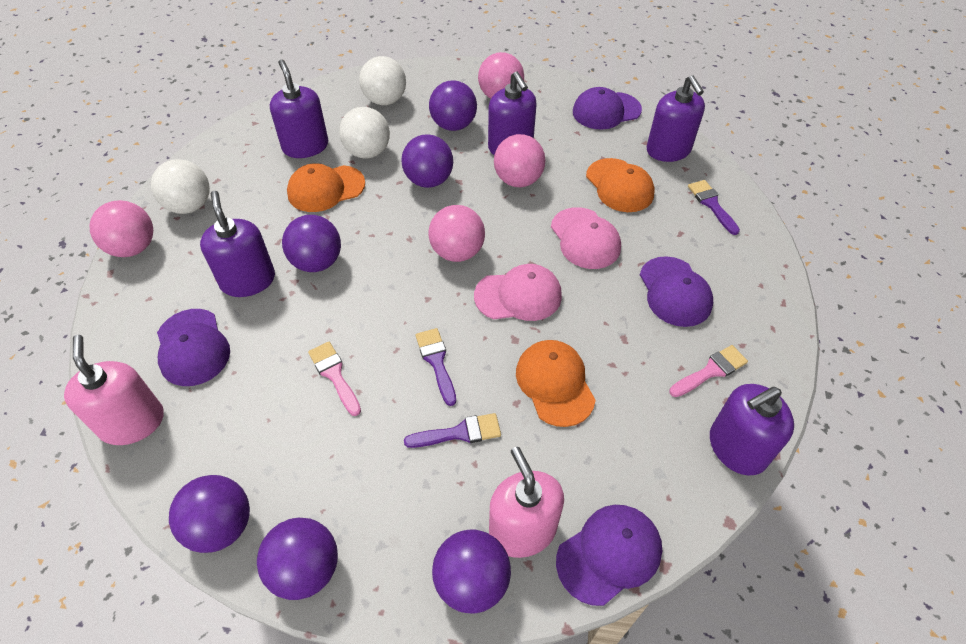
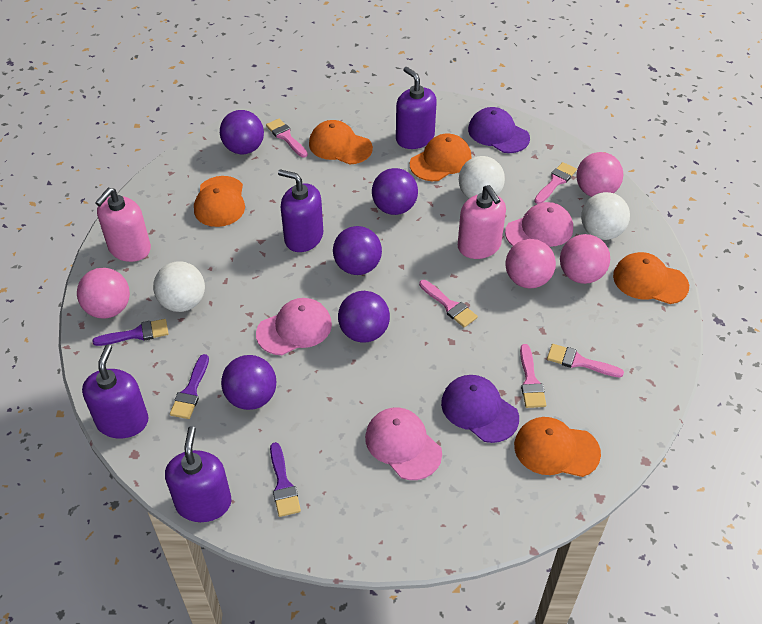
orange cap: [287,163,365,212] [516,340,596,427] [586,158,655,212] = 3 -> [194,176,245,227] [309,120,373,165] [410,133,472,181] [514,417,601,477] [613,252,689,304] = 5
pink brush: [308,342,361,416] [669,345,748,397] = 2 -> [266,118,308,158] [419,280,478,327] [520,344,546,408] [534,162,577,204] [547,344,624,377] = 5
pink cap: [474,264,562,321] [551,207,621,269] = 2 -> [256,298,332,355] [365,407,442,480] [505,202,573,247] = 3
purple ball: [169,475,250,553] [257,518,338,600] [282,215,341,272] [401,134,453,188] [429,80,477,131] [432,529,511,614] = 6 -> [220,110,264,154] [221,355,276,410] [333,226,382,275] [338,291,390,343] [372,168,418,215] = 5
purple cap: [157,309,230,386] [556,505,662,606] [573,87,642,130] [640,256,713,327] = 4 -> [441,375,519,443] [468,107,530,153] = 2
purple soap dispenser: [200,191,275,297] [270,59,328,158] [488,72,537,155] [647,75,705,162] [710,384,794,475] = 5 -> [82,344,149,438] [165,426,231,522] [278,169,323,252] [396,67,437,149] = 4

